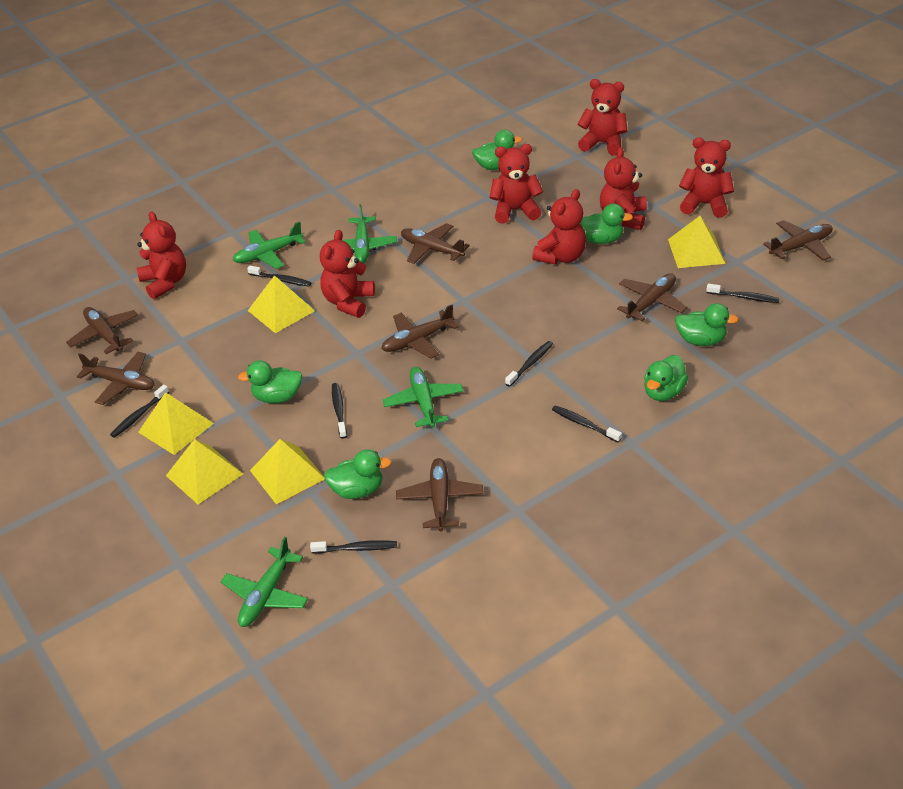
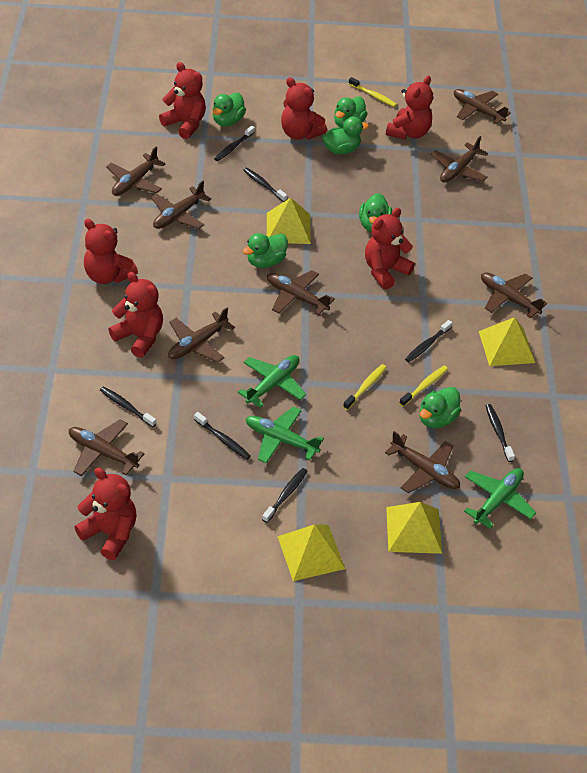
brown plane: [66,307,138,354] [77,352,155,405] [381,305,459,358] [396,458,484,531] [401,223,470,264] [617,274,687,321] [763,220,833,261] = 7 -> [69,420,145,476] [106,146,166,196] [151,181,211,229] [168,307,235,363] [267,270,335,315] [385,431,460,493] [431,136,488,182] [454,89,511,124] [481,272,547,318] = 9
green plane: [221,537,308,627] [233,221,305,269] [327,204,397,263] [383,367,464,428] = 4 -> [237,355,306,408] [246,406,324,464] [464,468,536,529] = 3
yellow pyramid: [138,392,214,455] [166,439,243,504] [248,275,315,333] [250,439,325,504] [668,216,726,268] = 5 -> [267,198,311,244] [277,524,345,581] [386,502,442,554] [479,317,535,366] = 4
yellow toothbrush: none = 0 -> [343,364,386,410] [349,77,397,107] [399,366,448,407] = 3

